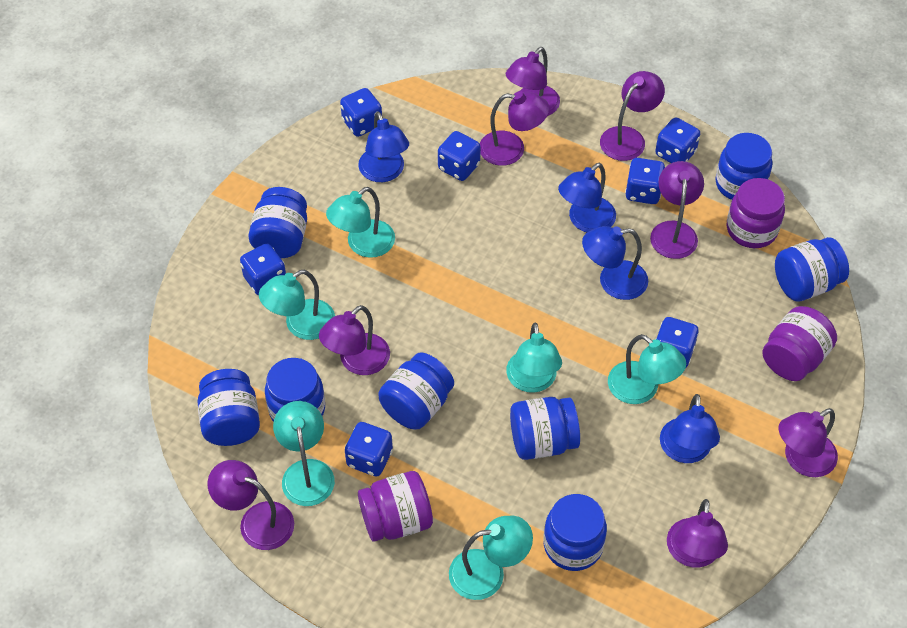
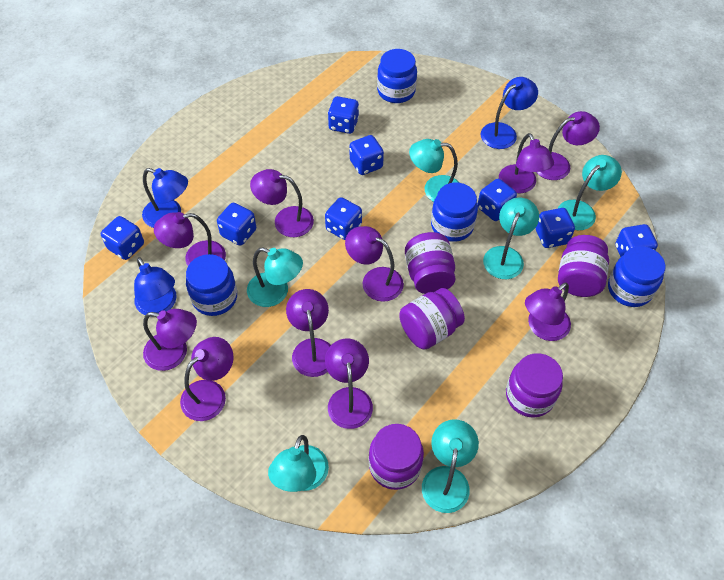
blue dice: [240,244,286,296] [340,88,382,137] [345,422,393,476] [438,131,481,181] [625,158,665,204] [655,118,700,163] [656,317,699,367] = 7 -> [101,216,144,260] [217,203,256,246] [325,197,362,240] [328,96,359,134] [350,135,384,175] [477,179,517,221] [536,208,575,248] [615,224,658,257] = 8
blue jar: [197,369,260,446] [248,187,307,258] [265,358,325,422] [378,353,454,430] [510,397,580,460] [544,494,607,571] [715,133,773,200] [775,237,849,301] = 8 -> [186,254,237,316] [377,49,417,103] [431,183,478,242] [608,246,666,307] = 4
blue lamp: [358,111,409,182] [558,163,616,232] [582,226,648,300] [660,394,720,463] = 4 -> [134,257,177,315] [142,168,188,228] [481,77,538,149] = 3
purple jar: [358,471,433,542] [727,178,785,248] [762,306,837,381] = 3 -> [369,424,424,490] [399,288,465,350] [405,232,456,294] [506,353,563,418] [558,235,609,297] = 5
purple lamp: [207,460,294,550] [319,305,390,375] [480,91,549,166] [506,47,560,116] [600,71,665,161] [650,161,704,259] [667,499,728,568] [778,408,838,477] = 8 -> [143,309,197,371] [154,212,226,266] [180,337,234,421] [250,169,314,237] [286,289,331,377] [325,339,373,429] [345,226,404,302] [499,133,554,193] [525,282,571,341] [536,111,600,180] = 10

